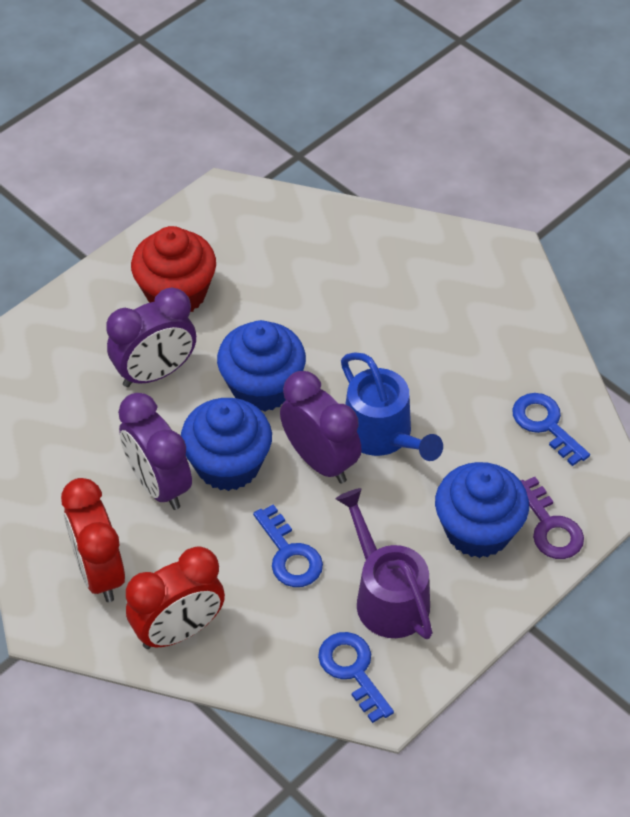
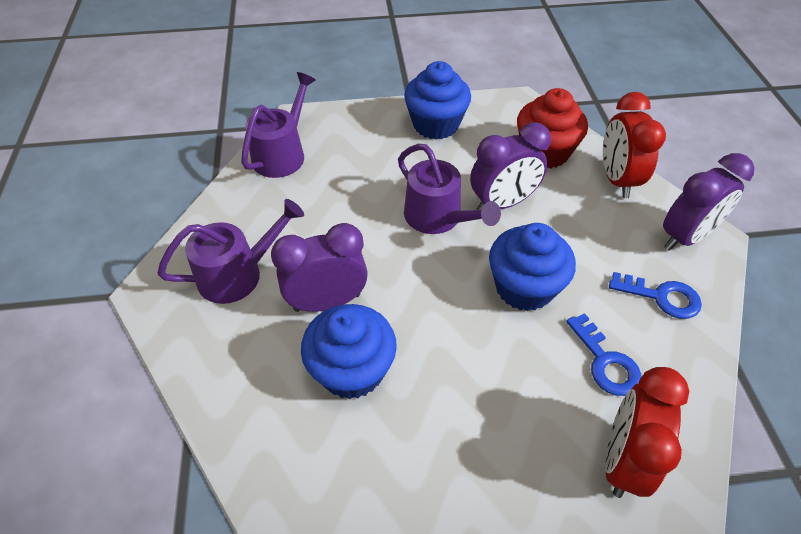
blue key: [253,504,323,587] [318,632,394,723] [512,393,590,466] = 3 -> [566,313,641,396] [609,272,702,319] = 2
blue watering can: [341,352,443,461] = 1 -> none = 0
purple key: [521,477,584,559] = 1 -> none = 0
purple watering can: [336,488,433,639] = 1 -> [158,199,304,304] [241,72,316,178] [398,144,501,234] = 3

